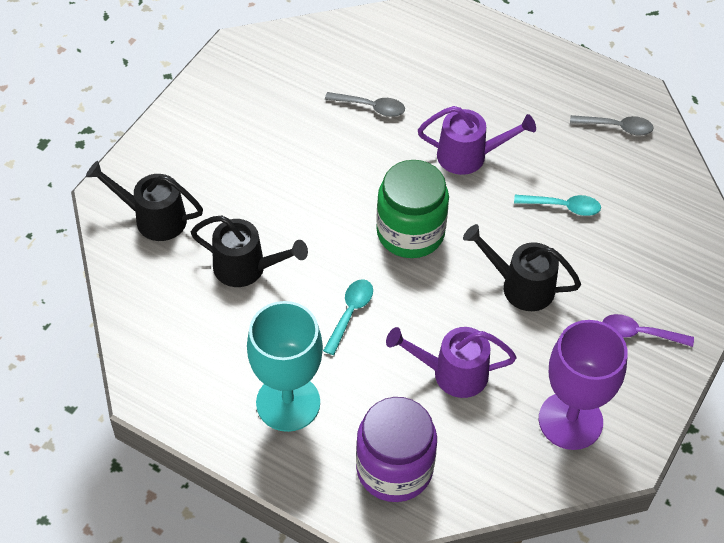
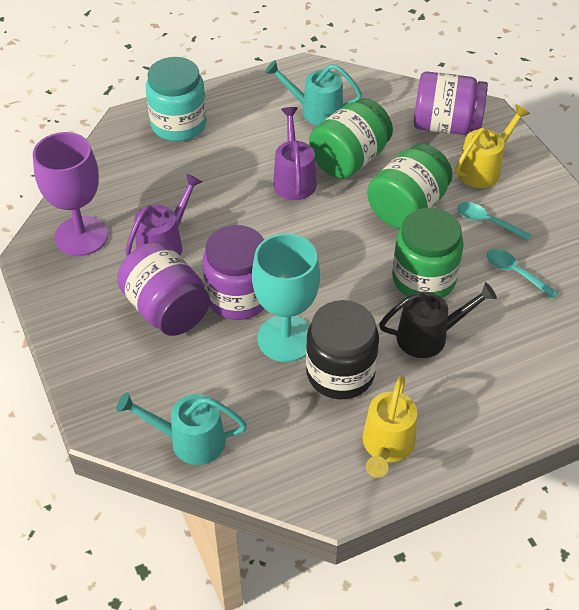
black jar: none = 0 -> [306,300,379,399] = 1
black watering can: [86,161,203,241] [191,215,308,287] [463,224,581,311] = 3 -> [379,282,497,358] = 1
green jar: [376,160,449,258] = 1 -> [309,98,393,179] [367,144,453,229] [392,208,464,298] = 3
grey spoon: [325,92,405,117] [570,115,654,136] = 2 -> none = 0
purple jar: [356,397,437,502] = 1 -> [117,241,210,336] [203,225,264,320] [414,72,488,135] = 3
purple spoon: [602,314,694,347] = 1 -> none = 0
turquoise jar: none = 0 -> [146,57,207,141] = 1
turquoise watering can: none = 0 -> [116,392,247,465] [265,60,362,125] = 2
yellow watering can: none = 0 -> [363,376,417,478] [455,104,530,188] = 2

